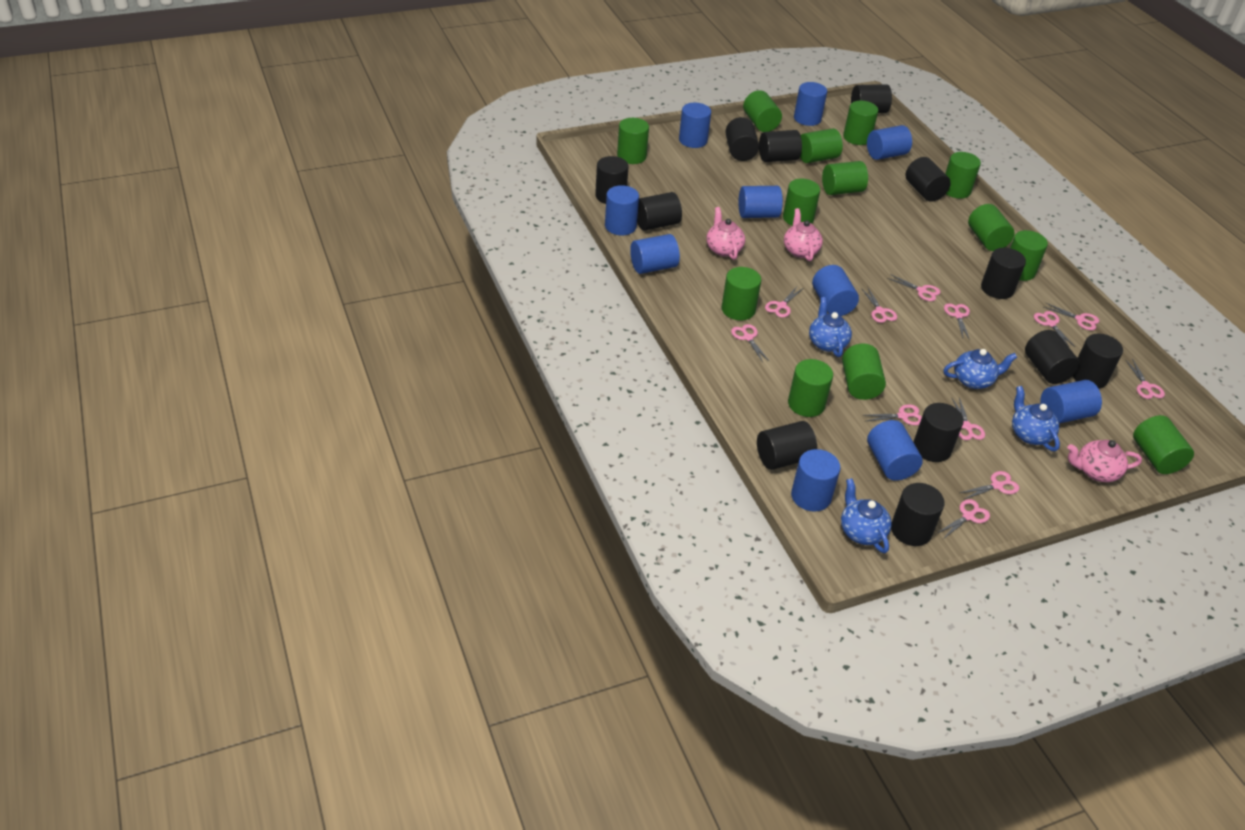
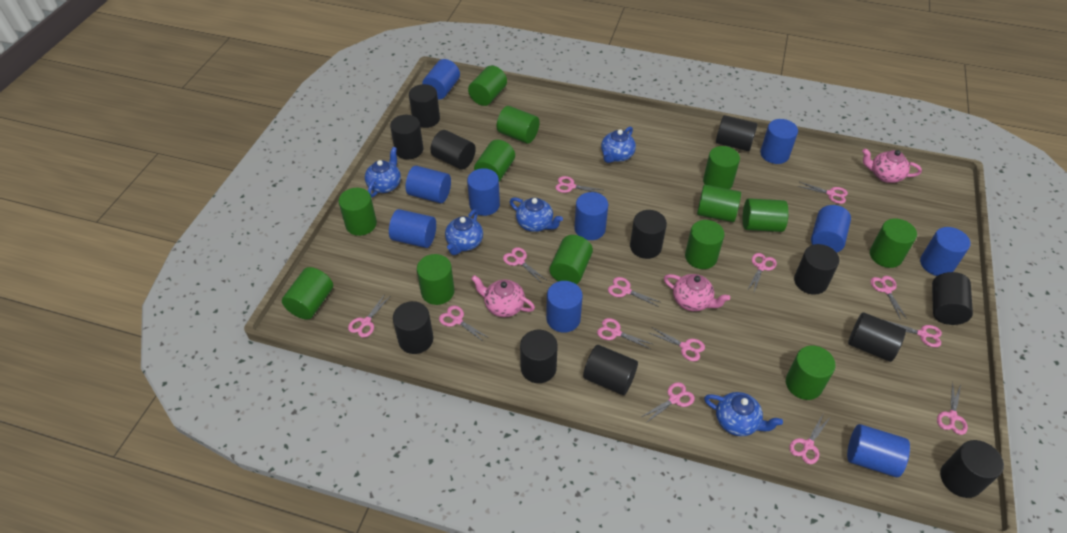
blue teapot: [809,297,852,357] [841,478,892,553] [944,349,1017,389] [1012,386,1060,451] = 4 -> [365,147,401,198] [445,209,483,255] [510,197,563,232] [601,126,636,163] [704,392,783,436] = 5
pink scissors: [731,324,769,362] [765,287,802,318] [861,288,897,323] [863,404,922,425] [887,274,940,301] [936,499,990,539] [944,303,970,340] [952,398,985,440] [960,471,1019,500] [1034,311,1075,348] [1044,303,1099,330] [1126,359,1165,399] = 12 -> [348,294,389,338] [439,305,489,342] [503,247,546,282] [555,176,603,194] [597,318,652,349] [608,277,662,307] [641,382,695,423] [650,328,705,361] [748,253,777,291] [789,415,830,464] [798,182,848,204] [871,276,907,320] [884,320,942,347] [937,382,968,435] = 14

